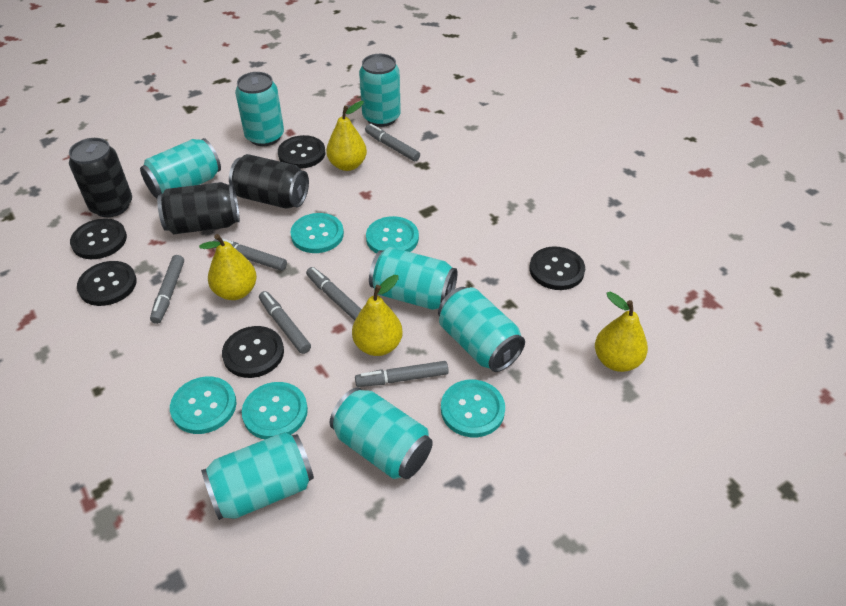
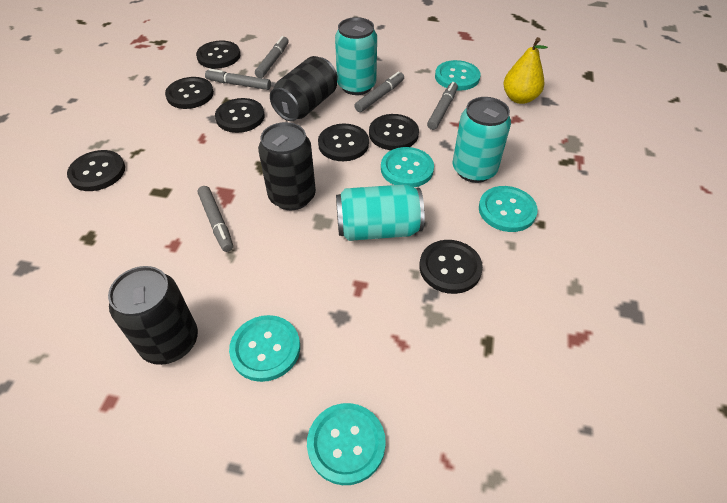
black button: [70,219,127,259] [77,261,137,306] [222,326,284,378] [278,135,325,169] [529,246,585,290] = 5 -> [67,150,125,191] [165,77,214,109] [196,40,240,69] [215,98,265,133] [318,124,369,161] [369,114,419,150] [419,240,483,294] = 7
grey marker: [150,255,184,324] [214,238,287,271] [259,291,311,354] [306,267,362,321] [355,361,449,387] [365,124,420,161] = 6 -> [198,186,233,252] [205,69,271,90] [255,36,289,78] [354,72,404,112] [427,82,458,130] = 5
turquoise can: [140,138,221,198] [201,432,314,520] [235,72,284,146] [330,387,433,479] [359,54,401,127] [369,247,457,310] [438,287,525,372] = 7 -> [335,17,377,95] [336,184,425,241] [453,97,511,183] = 3
yellow pear: [199,234,257,300] [326,101,367,171] [352,275,403,356] [595,292,648,372] = 4 -> [503,37,548,104] = 1

